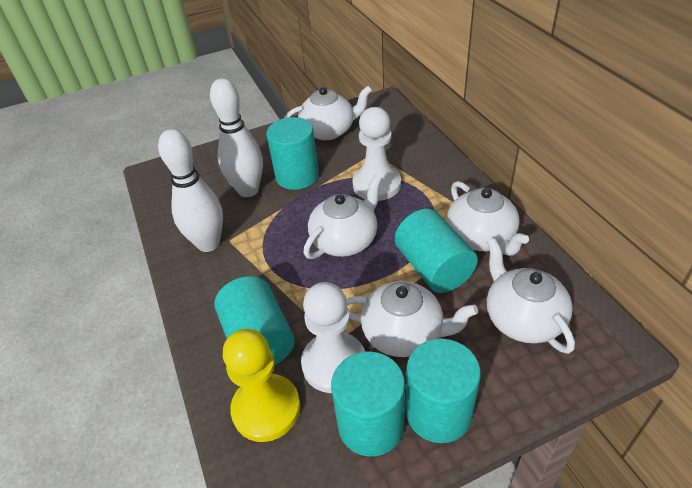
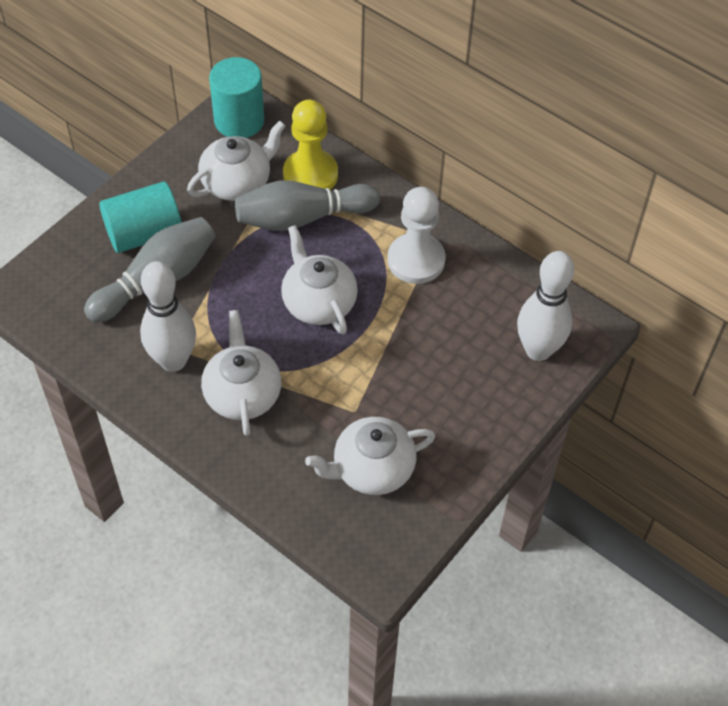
grey bowling pin: none = 0 -> [84,217,215,323] [235,181,380,231] = 2
turquoise cylinder: [214,276,295,365] [266,117,319,190] [331,351,405,456] [395,209,478,293] [406,339,481,443] = 5 -> [99,181,182,253] [209,57,264,138] = 2
white pawn: [301,282,365,393] [352,107,401,201] = 2 -> [388,187,445,284] = 1
white teapot: [284,86,372,140] [303,174,383,259] [346,281,478,357] [447,181,529,256] [487,238,575,354] = 5 -> [187,121,286,201] [201,310,281,436] [281,225,358,334] [305,417,435,495] = 4

